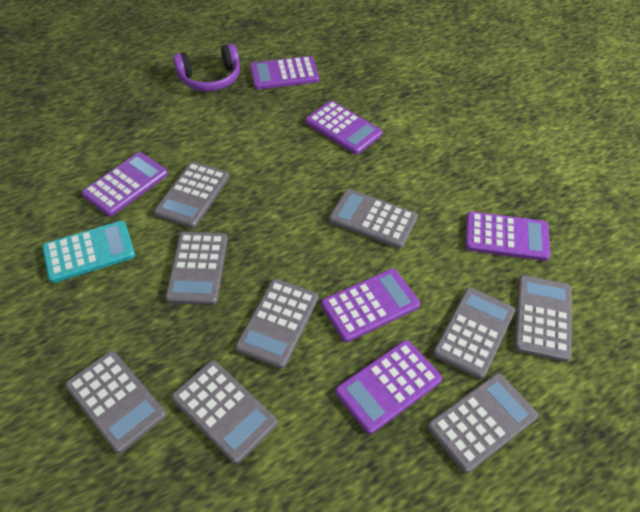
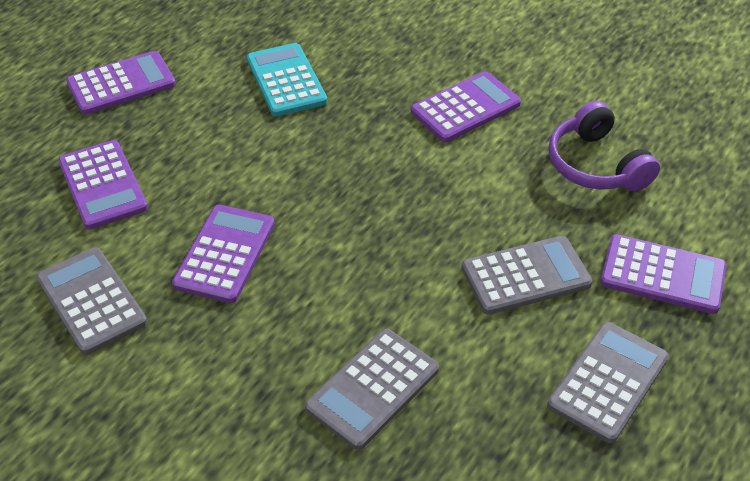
grey calculator: [65,351,166,454] [154,162,229,228] [165,232,228,305] [171,360,278,464] [235,279,319,369] [329,189,418,249] [427,373,538,473] [433,287,515,379] [514,275,572,362] = 9 -> [36,247,147,355] [305,329,439,450] [461,236,592,315] [547,322,669,443] = 4
purple calculator: [81,152,168,216] [250,56,319,90] [305,101,382,154] [321,268,420,342] [335,340,442,434] [465,212,551,261] = 6 -> [58,140,148,229] [66,51,176,114] [172,205,275,303] [411,71,521,142] [600,234,726,314] = 5

